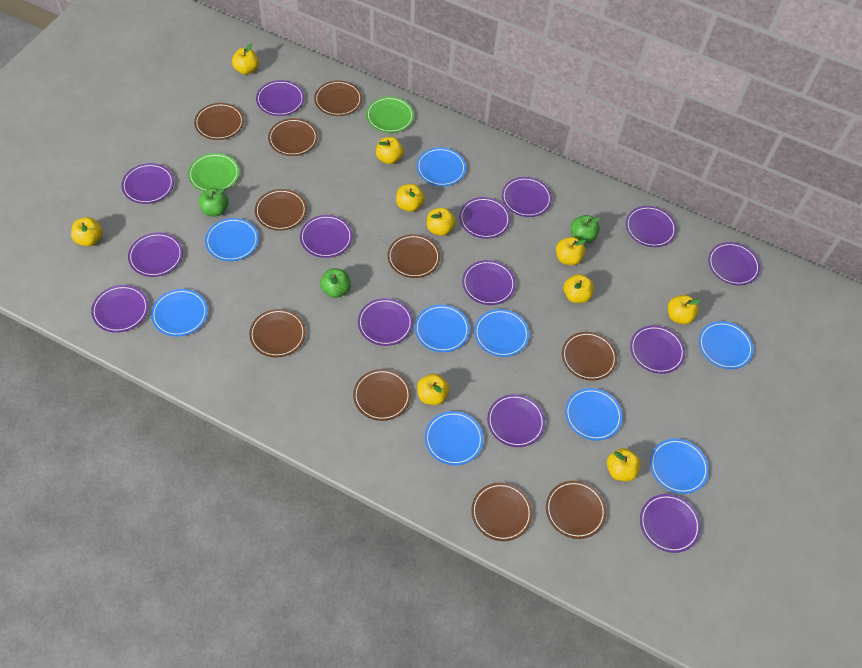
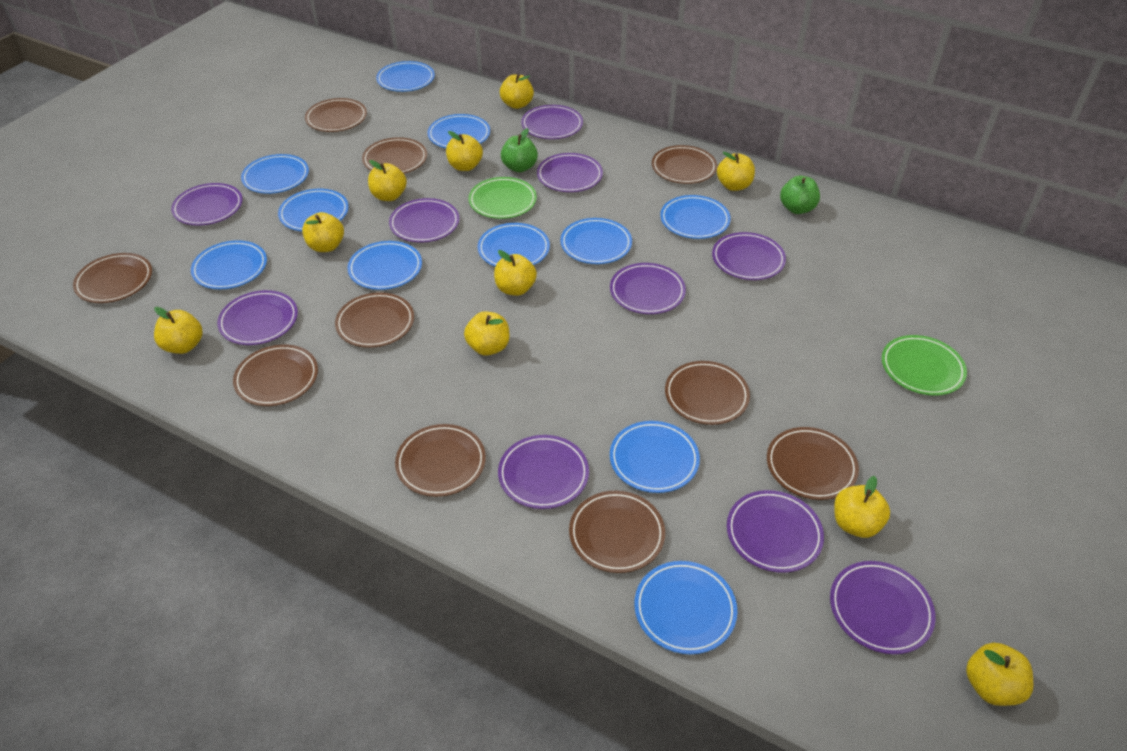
blue plate: [151,289,208,337] [205,218,259,261] [415,305,470,352] [417,147,466,186] [425,411,483,465] [474,309,529,357] [565,388,623,441] [650,439,709,494] [699,321,754,369] = 9 -> [191,240,267,289] [241,154,309,194] [278,189,349,231] [348,241,422,290] [376,61,435,92] [427,114,490,148] [478,223,550,267] [560,218,632,264] [610,421,700,493] [634,561,737,654] [660,195,731,239] = 11
green apple: [199,188,229,216] [320,268,351,298] [571,215,600,243] = 3 -> [501,128,538,172] [780,176,820,214] = 2
purple plate: [91,285,149,333] [121,163,174,204] [128,232,183,277] [256,80,304,116] [300,215,352,258] [358,298,413,346] [459,197,510,239] [462,260,516,305] [487,394,545,447] [502,177,552,217] [626,206,677,247] [630,325,685,374] [640,494,701,553] [708,242,760,286] = 14 -> [171,183,243,226] [217,290,298,345] [389,198,459,242] [498,435,589,509] [521,105,583,139] [537,153,603,192] [610,263,686,314] [712,232,786,280] [727,490,824,573] [830,561,936,654] = 10

